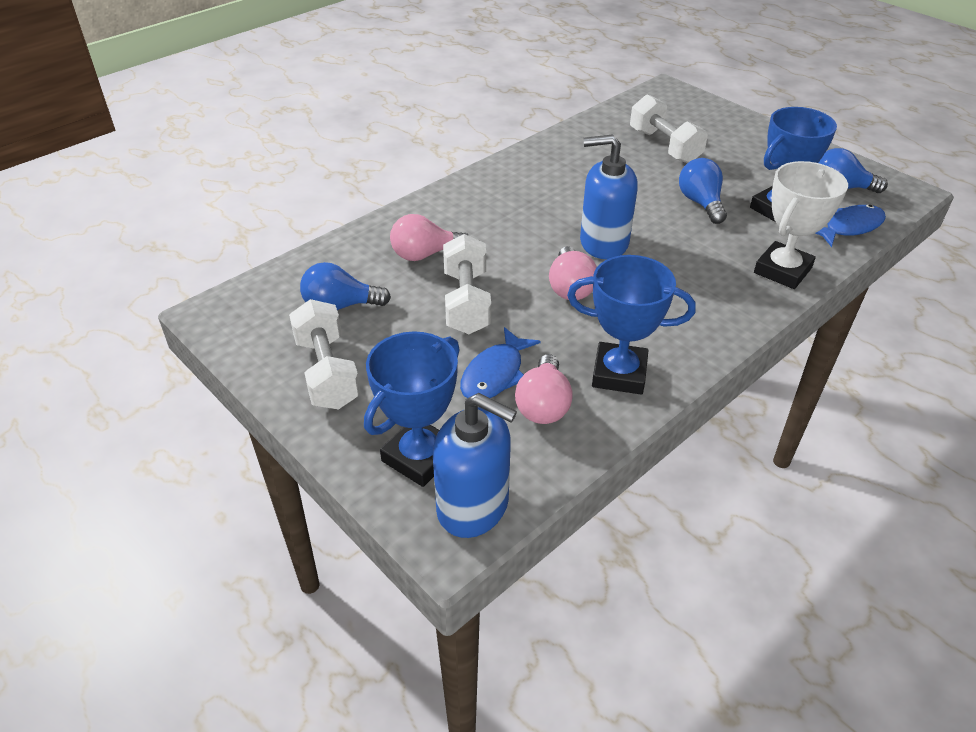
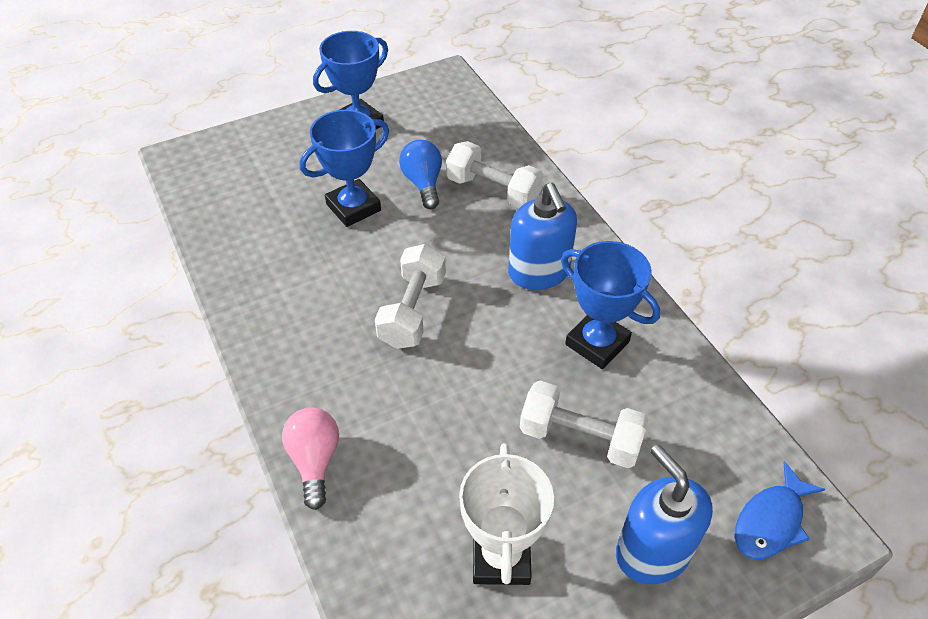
blue fish: [460,327,541,398] [815,205,886,247] = 2 -> [735,461,825,559] = 1
blue light bulb: [300,262,391,310] [679,158,727,224] [818,148,888,193] = 3 -> [399,139,442,209] = 1
pink light bulb: [390,214,469,261] [515,354,573,424] [549,246,597,300] = 3 -> [282,407,339,510] = 1

